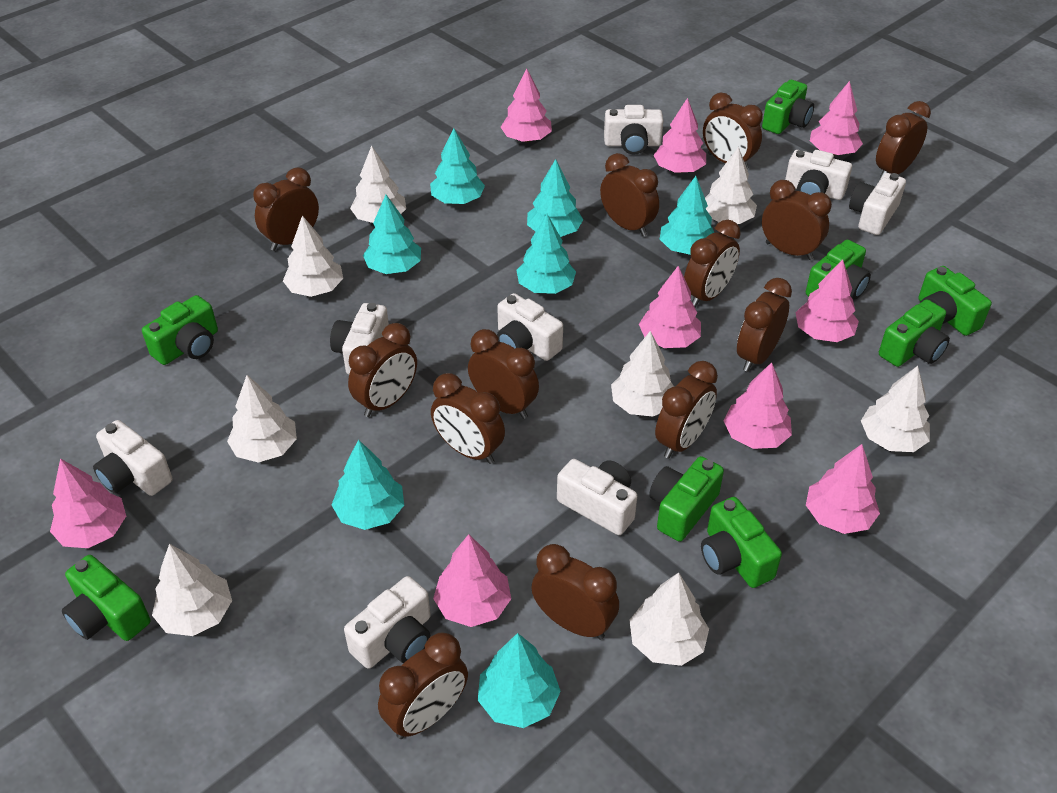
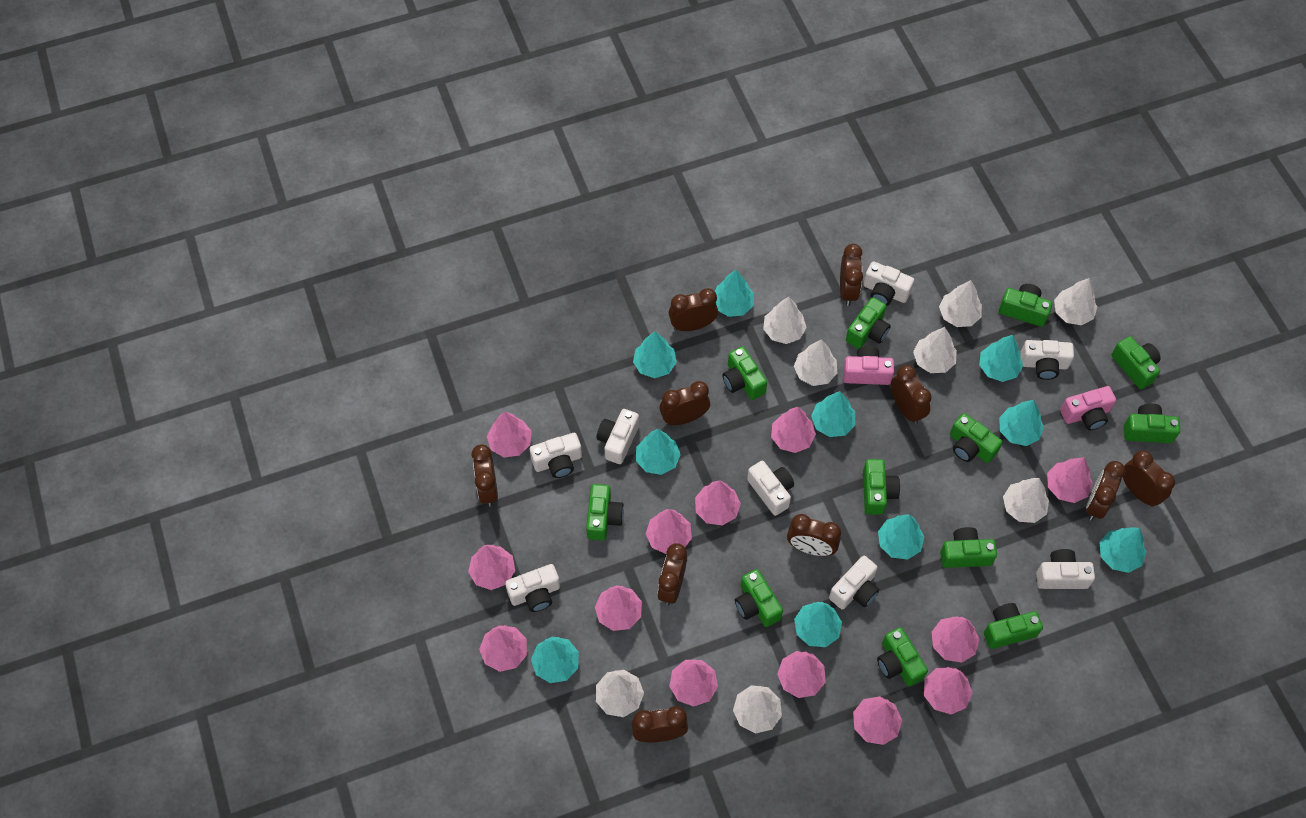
brown clock: [253,167,319,251] [348,323,417,417] [378,632,468,739] [431,373,505,464] [468,329,539,419] [531,544,619,640] [600,153,659,236] [655,361,718,459] [684,220,741,308] [703,93,763,169] [737,278,792,372] [762,180,832,260] [876,101,931,179] = 13 -> [472,444,498,507] [632,706,688,742] [658,543,687,605] [660,381,710,425] [669,288,718,331] [787,514,841,556] [840,244,863,306] [891,365,932,424] [1086,461,1126,521] [1123,450,1175,507] = 10
green camera: [62,555,151,641] [142,295,218,365] [649,456,724,542] [701,497,782,588] [762,80,814,134] [806,240,871,299] [879,299,950,367] [918,266,992,336] = 8 -> [586,484,624,540] [722,346,767,400] [735,569,783,627] [846,297,891,349] [863,459,900,515] [877,627,928,686] [940,527,997,568] [950,413,1003,463] [984,603,1043,649] [999,284,1052,327] [1111,336,1161,389] [1123,403,1180,443] = 12
pink camera: none = 0 -> [843,346,894,385] [1060,386,1116,430] = 2
pink tree: [50,458,126,548] [433,534,511,627] [501,68,552,142] [639,266,701,348] [653,98,706,173] [723,362,792,449] [795,259,859,342] [806,444,880,534] [810,81,863,155] = 9 -> [468,545,515,590] [479,625,527,672] [487,412,532,457] [595,585,642,631] [646,509,692,554] [669,659,718,707] [695,480,741,526] [771,407,816,453] [777,651,826,698] [853,696,902,745] [924,667,972,714] [932,616,980,663] [1047,457,1093,503] = 13
turquoise tree: [332,439,404,530] [363,195,421,274] [430,128,485,204] [478,633,561,728] [517,214,576,294] [527,159,583,237] [660,176,714,255] = 7 -> [531,637,579,683] [633,331,677,378] [636,429,681,475] [715,270,754,317] [794,602,842,647] [811,391,855,437] [878,514,924,560] [979,335,1023,382] [999,400,1044,446] [1099,527,1146,573] = 10

